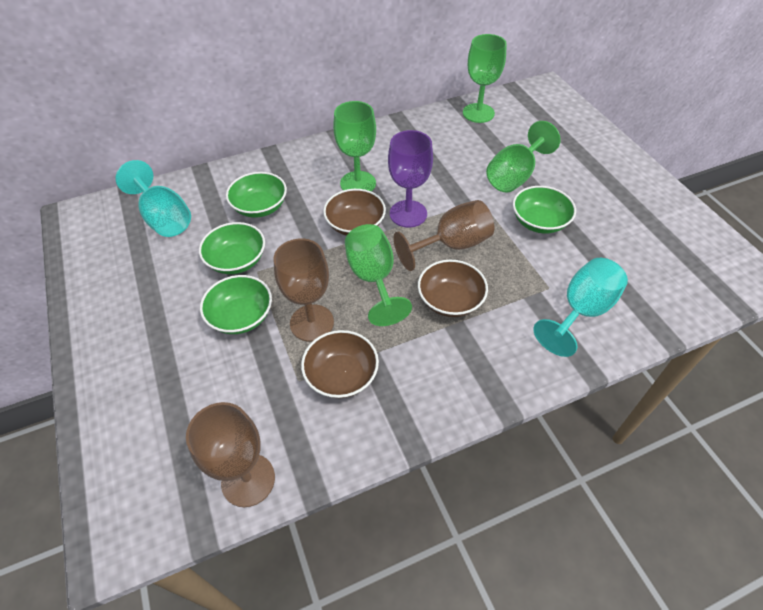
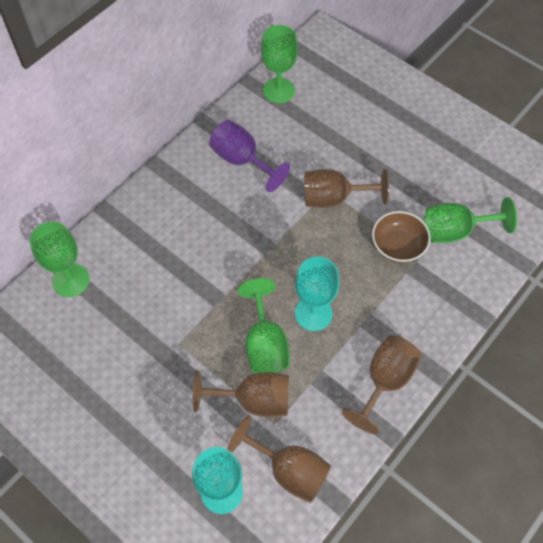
brown bowl: [301,330,379,398] [323,189,386,236] [418,260,488,317] = 3 -> [372,211,431,262] = 1
brown goblet: [186,402,275,507] [273,239,334,342] [393,200,494,271] = 3 -> [193,371,289,417] [227,416,331,503] [304,169,389,208] [342,335,421,434] = 4
green bowl: [199,222,265,274] [200,275,272,334] [226,172,287,218] [513,186,576,234] = 4 -> none = 0

